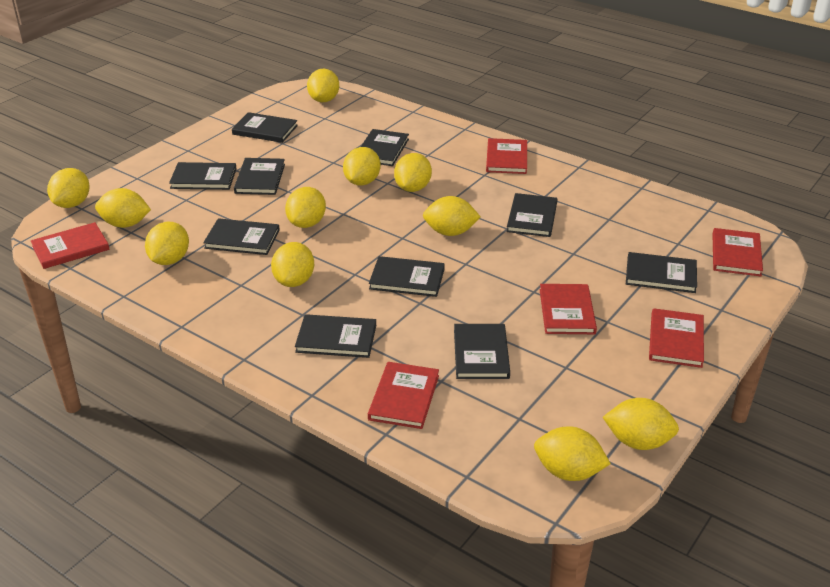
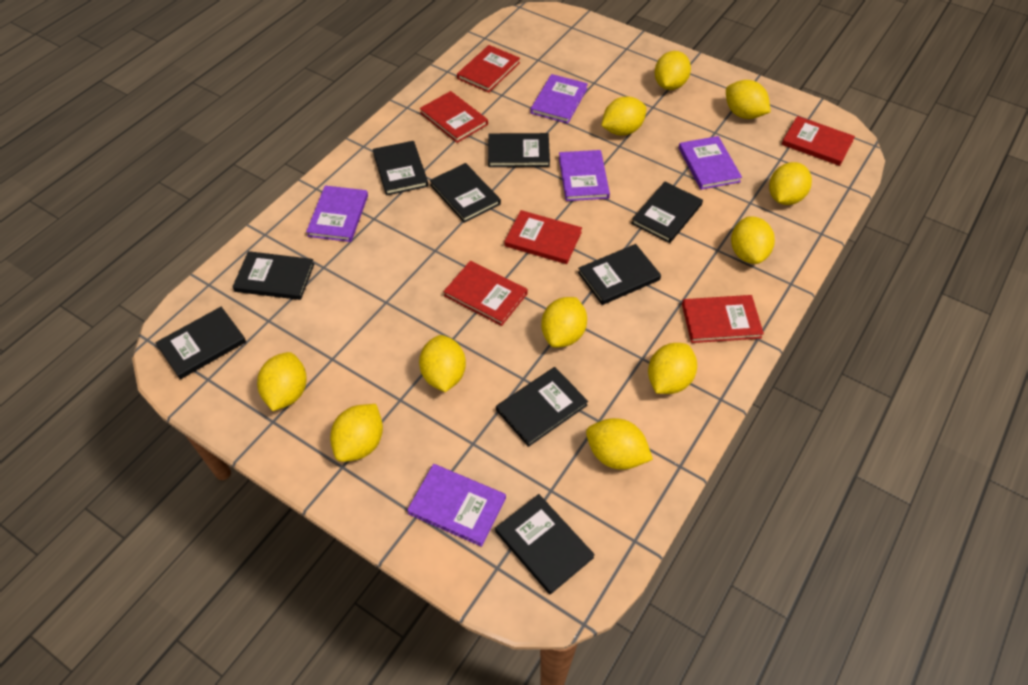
black book: [169,162,237,190] [203,218,280,255] [232,112,298,143] [234,158,285,195] [295,314,376,358] [361,129,409,166] [369,256,445,297] [454,324,510,379] [507,193,557,237] [626,252,697,293] = 10 -> [155,307,246,379] [233,251,314,300] [373,141,428,196] [430,163,501,223] [488,133,550,167] [495,494,595,595] [496,367,588,447] [578,244,661,305] [631,182,703,243] = 9
purple book: none = 0 -> [306,186,368,242] [407,464,506,547] [530,74,588,124] [559,150,610,201] [679,136,742,190] = 5

